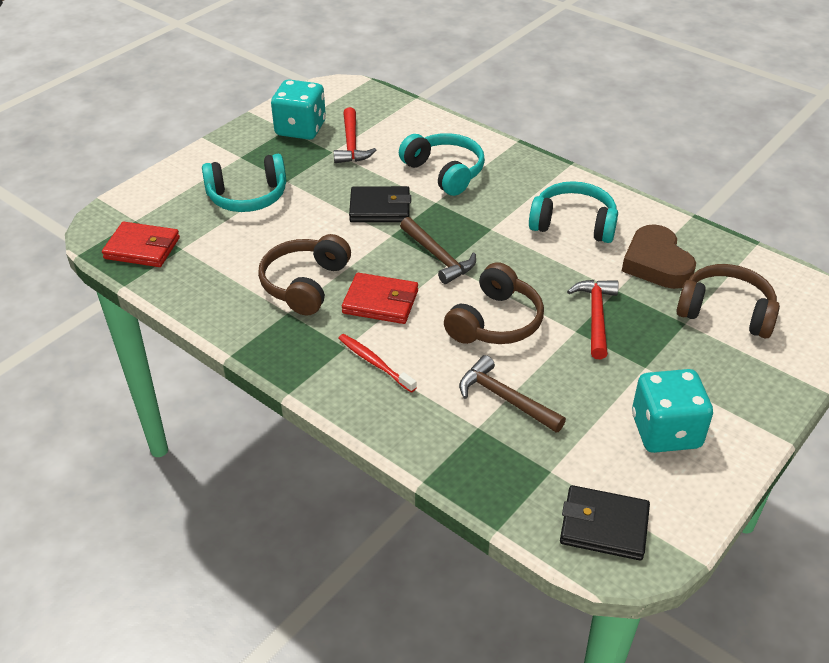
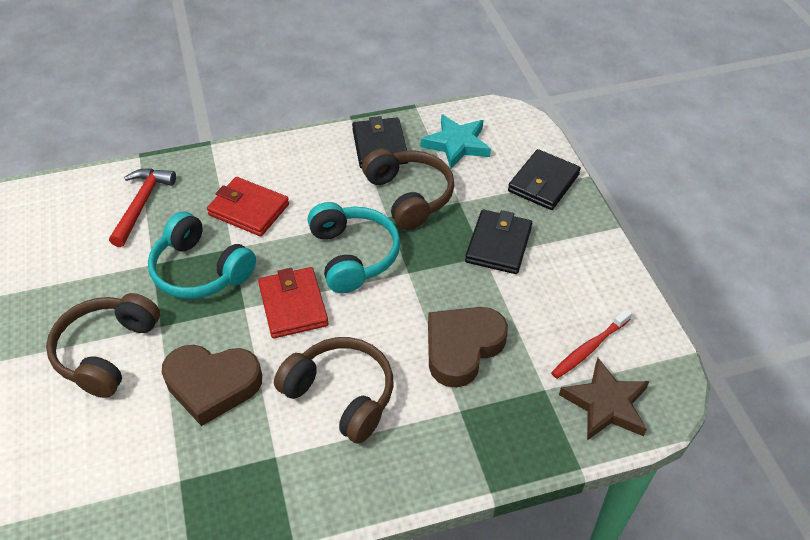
black wallet: [349,186,411,222] [560,485,650,561] = 2 -> [352,116,408,169] [465,210,532,274] [508,149,581,210] = 3
brown hammer: [400,217,476,284] [459,355,566,433] = 2 -> none = 0
brown heart: [622,224,696,289] = 1 -> [162,345,262,426] [428,307,508,388] = 2
brown star: none = 0 -> [559,358,649,440] = 1
red hammer: [334,107,376,163] [567,280,619,359] = 2 -> [109,168,176,247] = 1
turquoise dice: [271,79,326,140] [632,369,713,453] = 2 -> none = 0
turquoise headphones: [202,154,286,212] [399,133,485,196] [529,181,618,243] = 3 -> [148,212,256,299] [307,202,400,293] = 2
turquoise star: none = 0 -> [421,114,491,169] = 1

